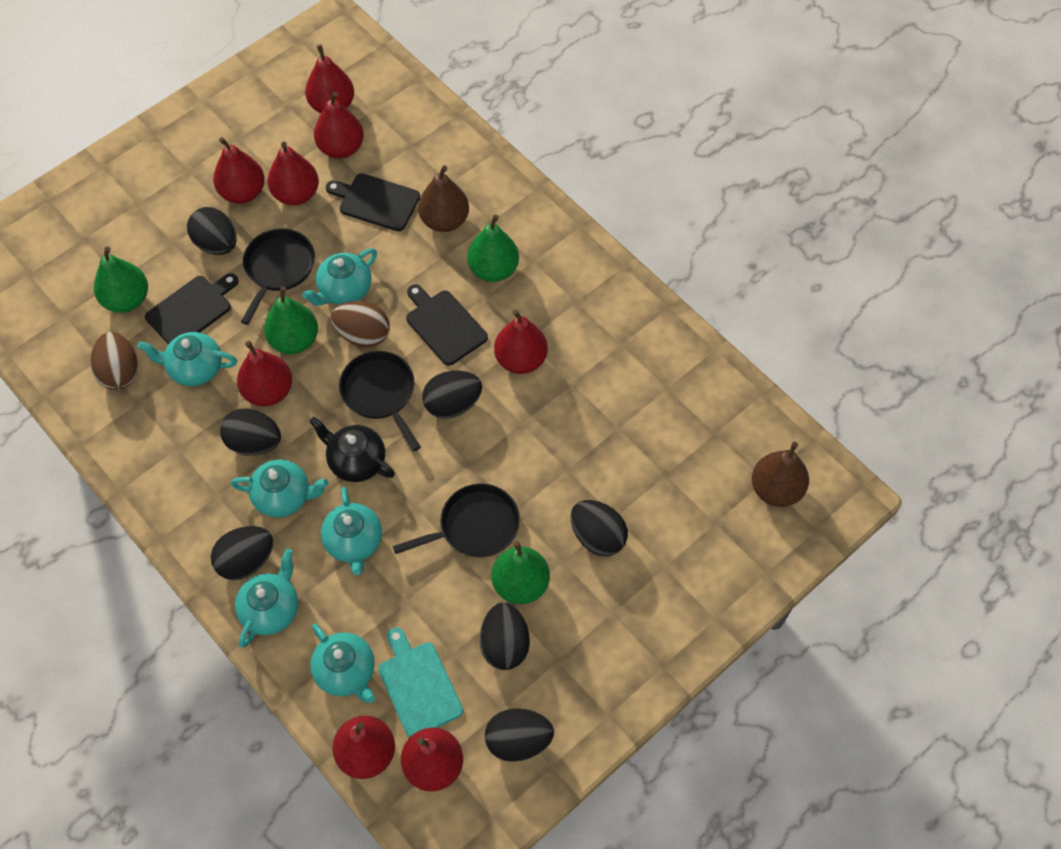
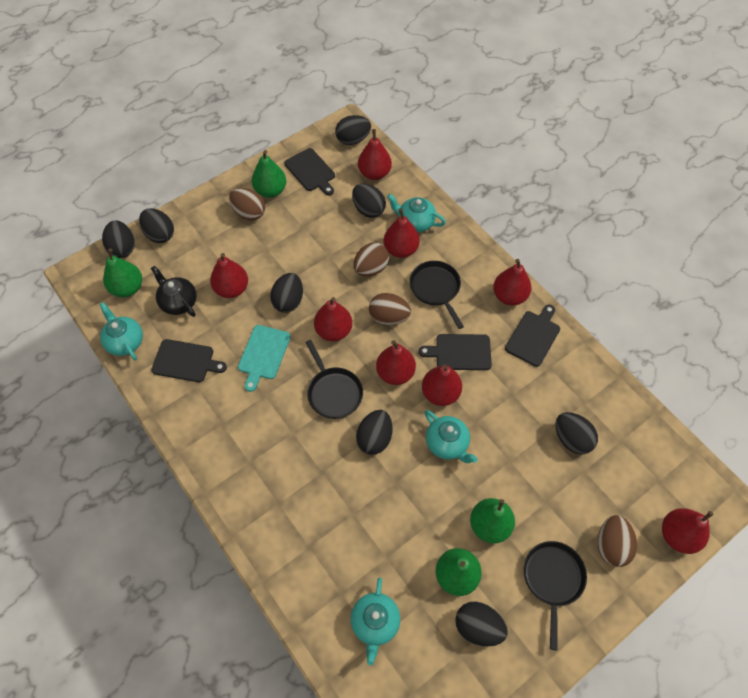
black cutting board: [145,273,239,344] [326,173,420,231] [406,284,488,366] = 3 -> [151,339,227,382] [284,148,335,195] [419,334,492,370] [505,305,560,367] = 4
black egg: [187,207,237,255] [211,526,273,580] [220,409,281,456] [422,371,482,419] [480,603,530,670] [485,708,554,762] [570,500,628,556] = 7 -> [102,220,135,258] [139,208,174,243] [270,273,303,313] [335,115,371,145] [352,184,386,218] [356,410,392,455] [455,601,508,647] [556,412,598,454] = 8
brown egg: [91,332,138,390] [331,301,390,347] = 2 -> [229,188,265,221] [353,242,389,277] [369,293,411,325] [598,515,637,567] = 4
brown pear: [418,165,469,232] [752,442,809,507] = 2 -> none = 0
turquoise teapot: [138,332,237,386] [231,459,329,518] [235,549,298,648] [302,248,377,305] [310,624,375,703] [321,487,382,575] = 6 -> [99,302,143,361] [351,577,400,665] [387,194,446,232] [424,410,478,463] = 4

